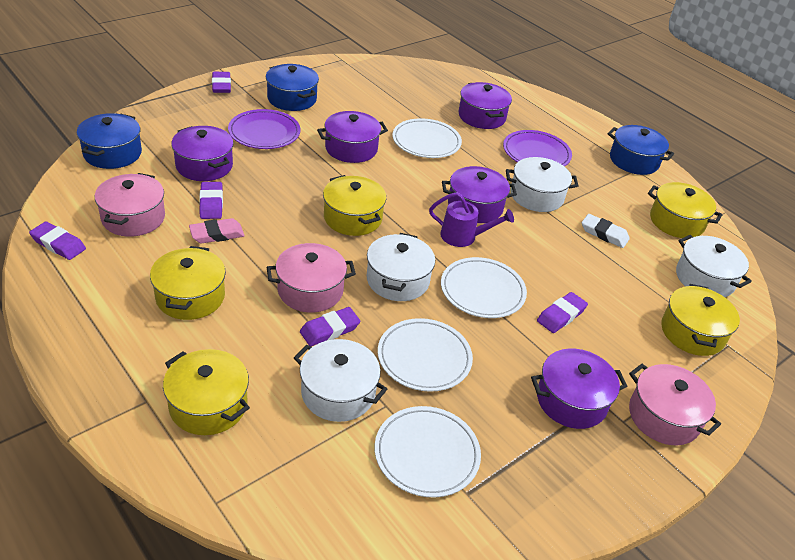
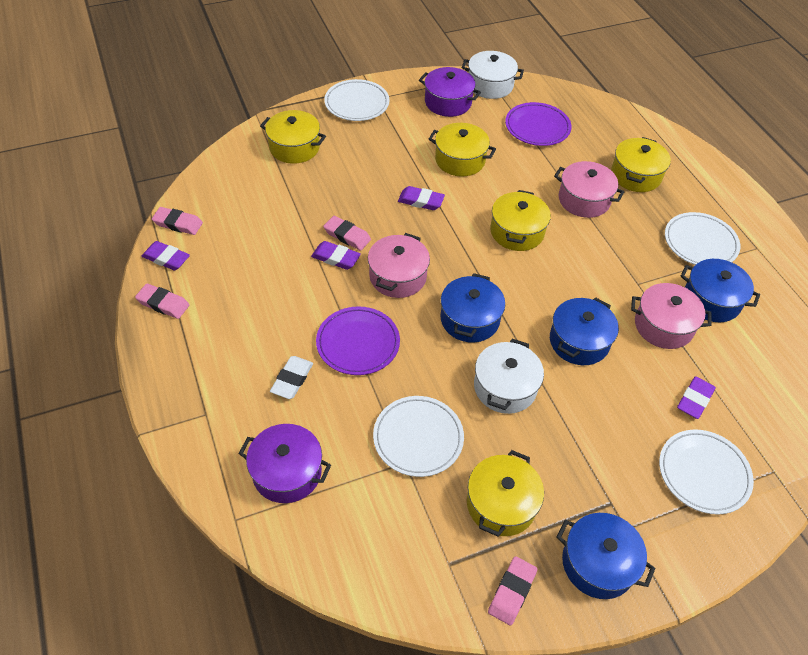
blue pot: [77,113,142,169] [266,64,319,111] [608,125,674,175] = 3 -> [441,273,505,342] [550,297,619,365] [557,513,656,599] [680,259,760,322] = 4
pink eraser: [189,218,245,243] = 1 -> [135,283,189,319] [152,207,203,235] [323,216,371,251] [488,556,537,626] = 4
purple eraser: [29,222,86,260] [199,182,223,219] [212,72,231,93] [300,307,360,346] [537,292,588,333] = 5 -> [142,241,190,271] [311,241,361,270] [398,186,445,210] [677,376,716,419] = 4
purple pot: [171,126,234,181] [317,111,388,163] [442,166,517,223] [459,82,512,129] [531,348,628,429] = 5 -> [239,424,331,503] [419,67,481,117] = 2
purple watering can: [429,192,514,247] = 1 -> none = 0
white pot: [294,339,387,422] [367,233,435,301] [506,157,578,212] [676,235,752,297] = 4 -> [462,51,524,99] [474,339,544,414] = 2

